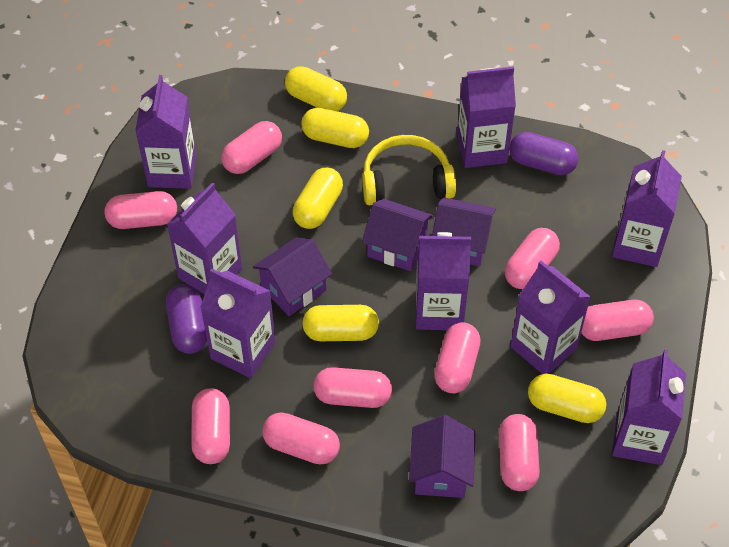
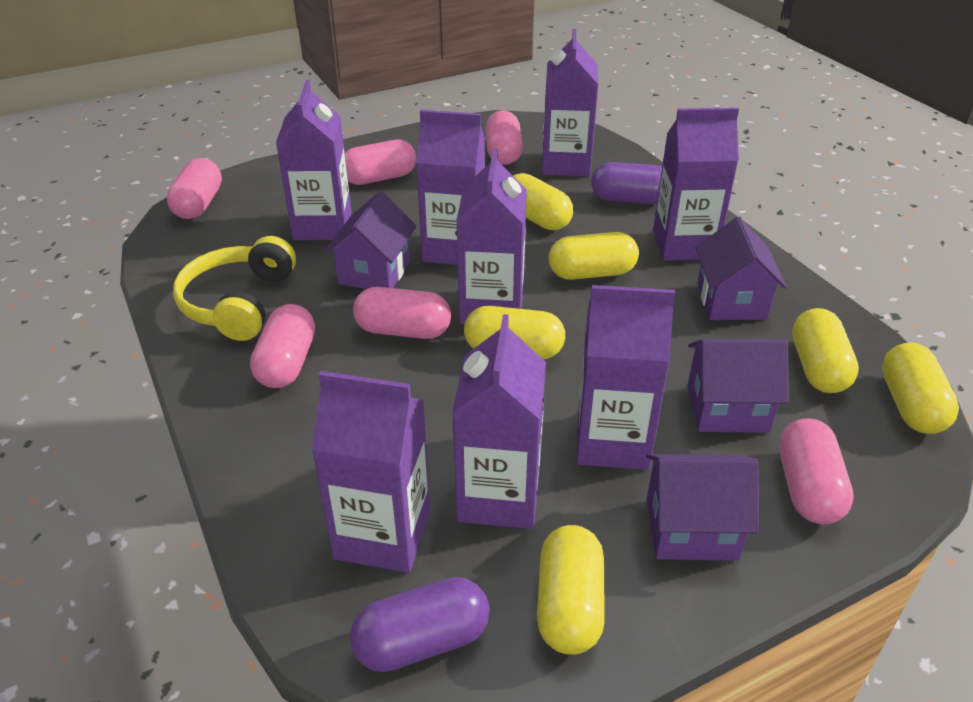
pink capsule: [105,191,177,229] [191,388,230,464] [221,121,282,174] [262,412,340,464] [314,367,392,408] [434,322,480,393] [499,414,540,491] [505,228,560,289] [581,300,654,341] = 9 -> [166,158,222,219] [250,304,315,388] [345,139,416,185] [353,287,451,339] [485,110,523,165] [779,419,854,524] = 6
yellow capsule: [285,66,347,111] [293,168,343,229] [301,108,369,148] [302,305,379,341] [528,374,606,423] = 5 -> [464,306,565,359] [514,173,573,230] [537,525,605,655] [549,232,639,280] [792,308,859,393] [882,343,959,434] = 6

